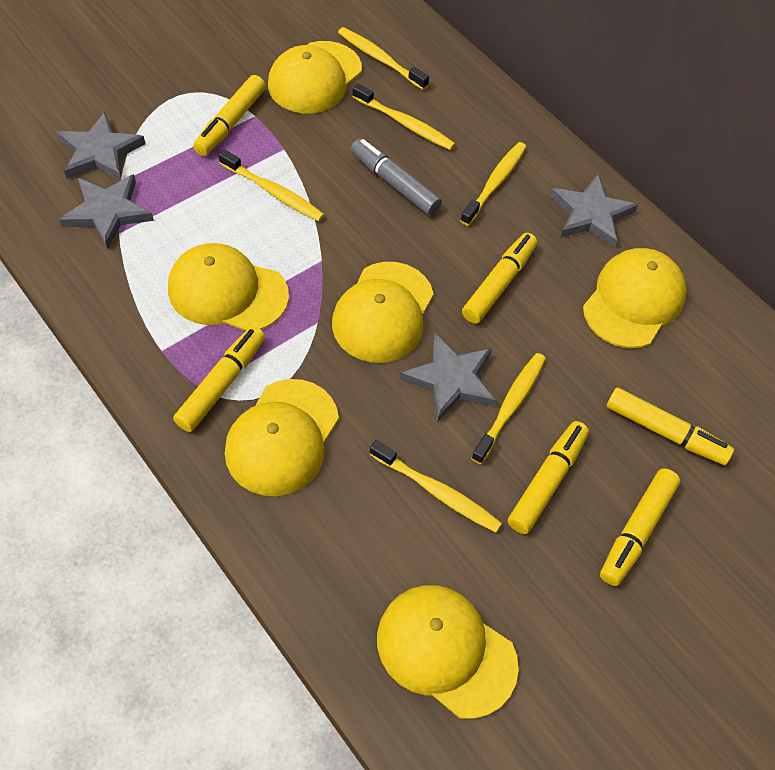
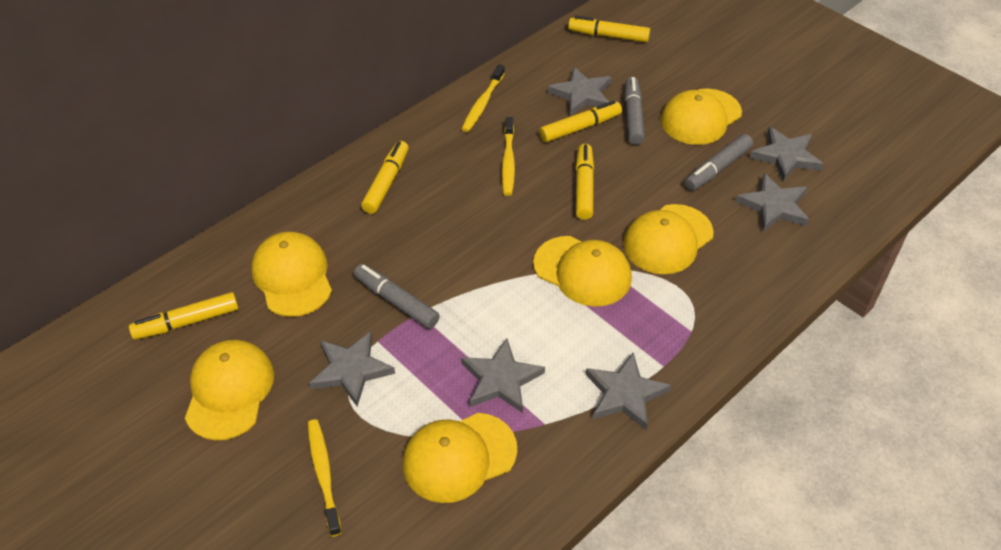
grey marker: [351,139,442,215] = 1 -> [354,264,440,329] [624,77,645,145] [685,134,753,191] = 3
grey star: [57,112,145,181] [59,174,154,249] [400,332,496,422] [550,174,638,248] = 4 -> [309,331,395,406] [461,338,545,413] [548,67,612,116] [586,353,671,430] [736,173,809,232] [750,127,824,182] = 6
yellow marker: [173,326,265,432] [193,75,266,156] [462,233,537,324] [508,421,589,534] [600,468,680,586] [606,387,734,465] = 6 -> [129,292,239,340] [361,141,409,214] [539,101,622,143] [568,16,650,43] [576,144,594,220] = 5
yellow toothbrush: [218,149,325,221] [338,27,429,90] [352,83,455,150] [369,440,502,533] [460,142,526,226] [471,353,546,464] = 6 -> [308,419,342,537] [462,64,505,132] [502,117,515,196] = 3

